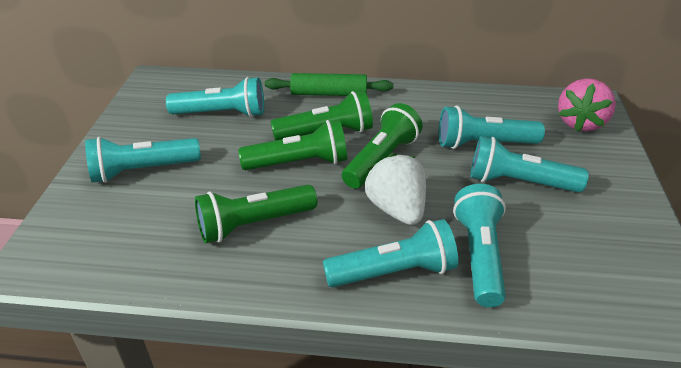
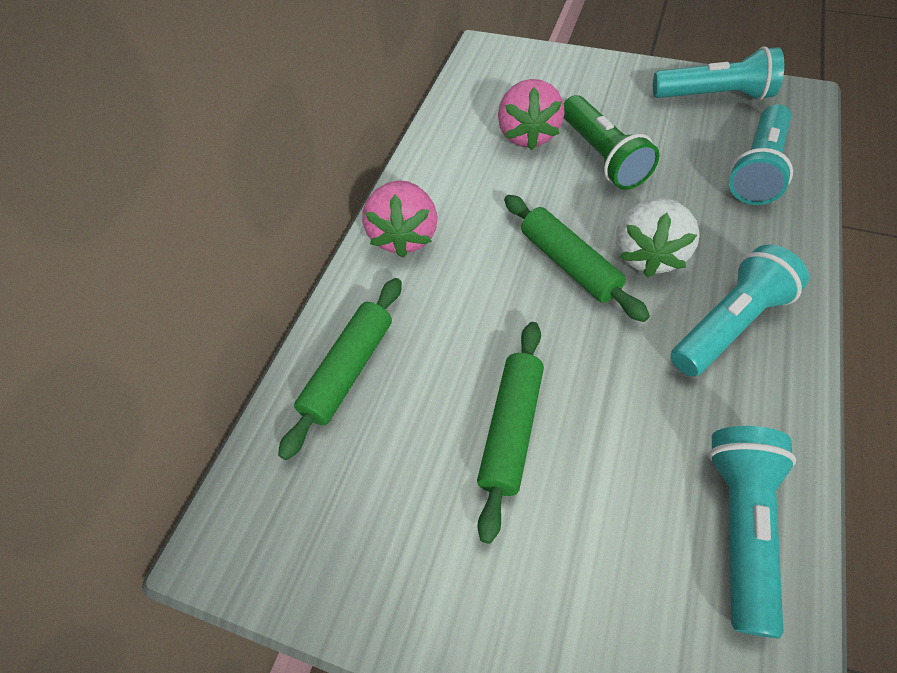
green flashlight: [195,185,318,243] [238,120,347,170] [271,91,373,141] [342,103,423,189] = 4 -> [564,95,660,190] = 1
green rolling pin: [265,73,393,96] = 1 -> [278,278,402,460] [477,322,544,544] [504,195,650,322] = 3
pink strawberry: [558,78,616,132] = 1 -> [362,180,437,258] [498,79,565,150] = 2
turquoise flashlight: [85,137,201,183] [166,77,264,117] [323,219,458,287] [439,106,545,149] [453,184,506,307] [470,136,589,192] = 6 -> [653,46,784,101] [670,244,809,376] [708,426,796,638] [729,104,793,205] = 4

